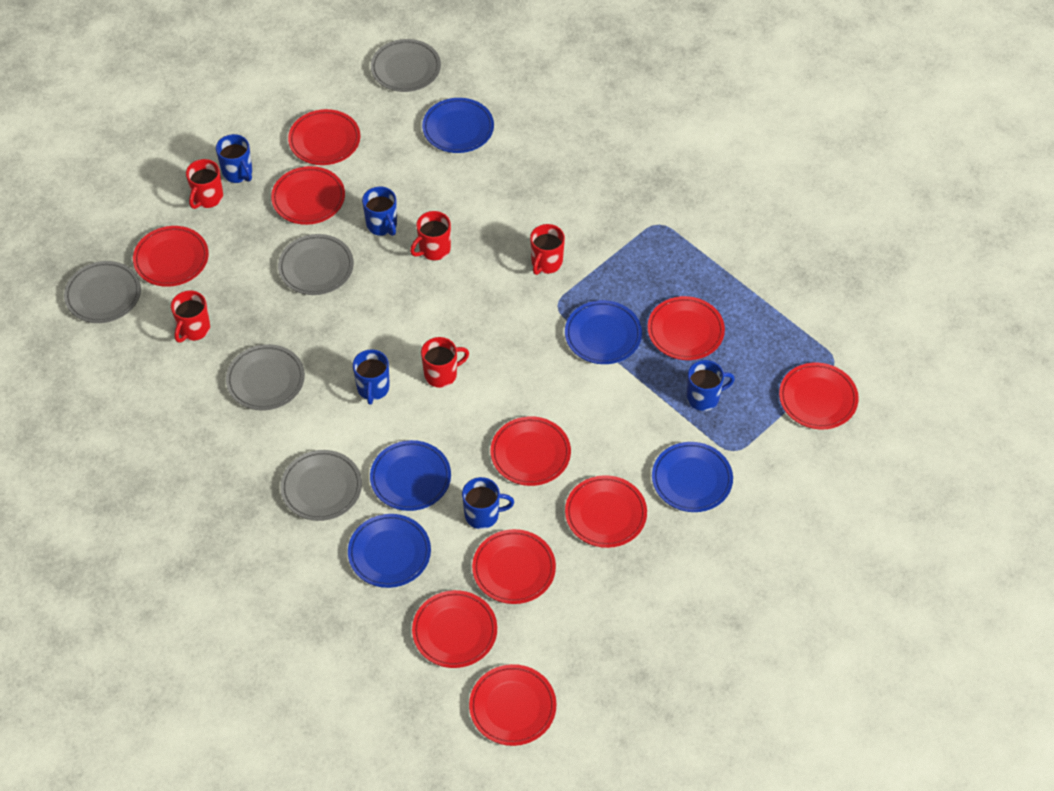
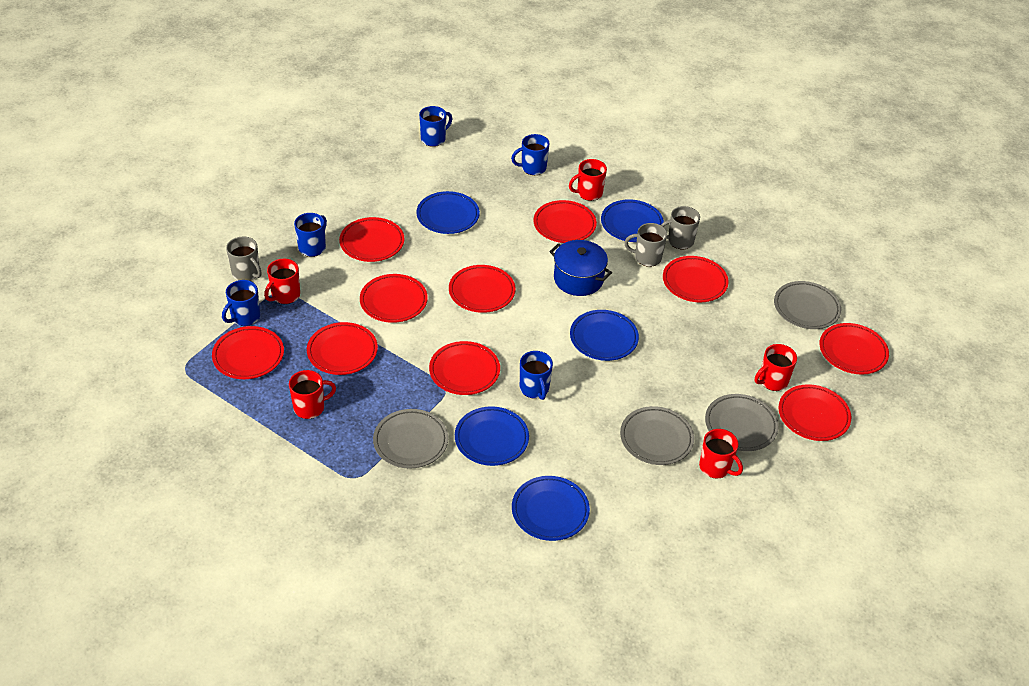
blue pot: none = 0 -> [549,240,612,296] = 1
grey mug: none = 0 -> [226,237,262,281] [624,223,667,267] [661,206,700,249] = 3
grey plate: [64,261,141,323] [226,344,305,410] [278,234,354,295] [280,450,362,521] [371,39,441,92] = 5 -> [373,409,448,469] [620,406,694,465] [705,394,778,451] [774,281,841,329] = 4

